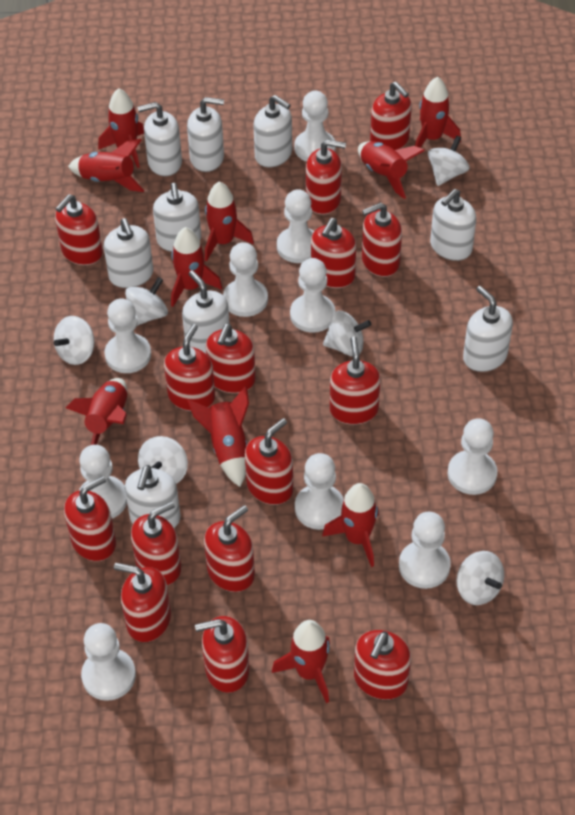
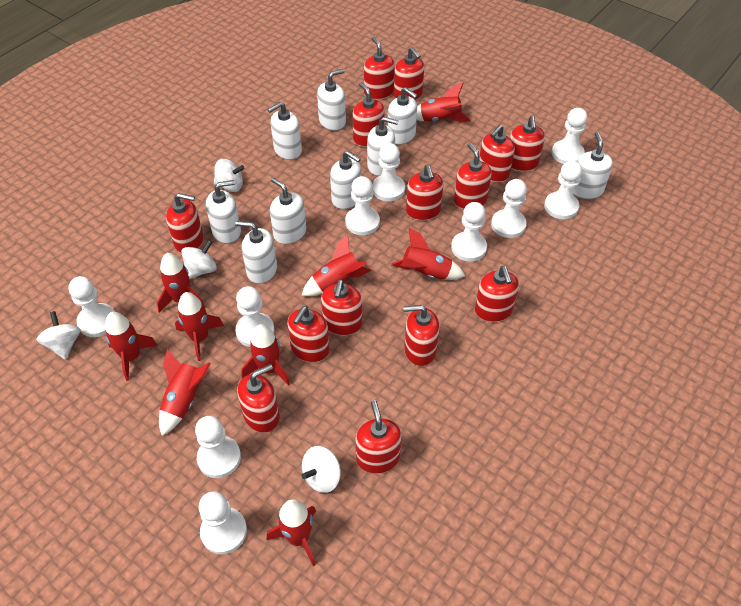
red rocket: [65,378,127,445] [68,139,144,192] [98,88,144,168] [171,227,222,307] [188,386,249,487] [205,181,254,261] [272,620,330,703] [322,483,379,567] [358,141,425,199] [415,77,461,148] = 10 -> [105,312,158,381] [157,253,205,313] [159,349,211,436] [175,292,224,361] [242,324,290,386] [266,499,316,566] [301,234,371,296] [391,228,465,280] [417,83,471,122] = 9
red soap dispenser: [55,194,103,265] [64,476,116,561] [114,563,171,642] [131,501,181,585] [164,324,215,411] [195,616,250,693] [204,505,255,592] [206,324,256,393] [245,418,293,505] [306,139,346,214] [311,218,356,288] [330,336,380,425] [354,630,411,700] [362,202,402,277] [370,82,412,150] = 15 -> [166,193,203,253] [237,364,280,433] [287,306,330,362] [321,280,362,336] [353,82,385,147] [355,400,402,474] [364,37,395,100] [394,47,424,101] [404,305,440,366] [406,164,443,221] [454,143,492,209] [475,266,519,322] [479,125,515,182] [510,116,545,171] = 14
white spinning top: [54,316,95,365] [125,277,168,326] [138,436,188,484] [323,311,372,356] [428,136,470,186] [457,551,504,605] = 6 -> [37,311,81,360] [181,240,217,279] [214,159,245,192] [302,446,341,493] = 4

